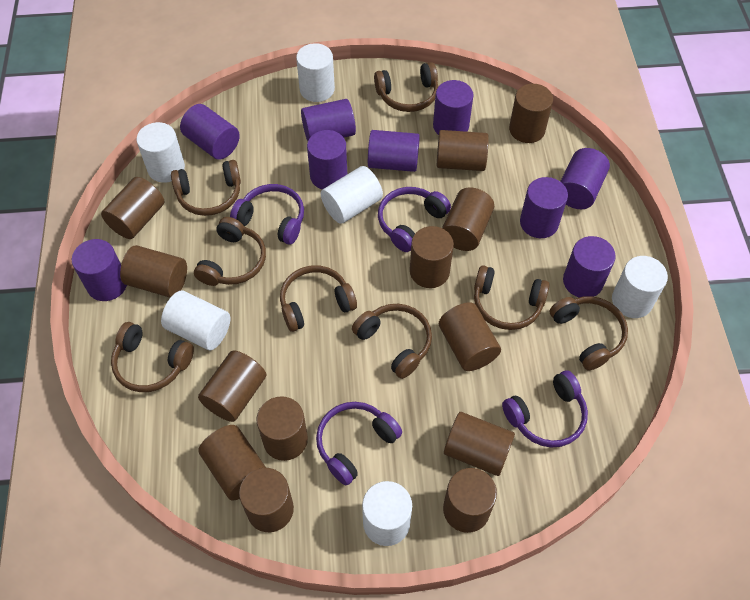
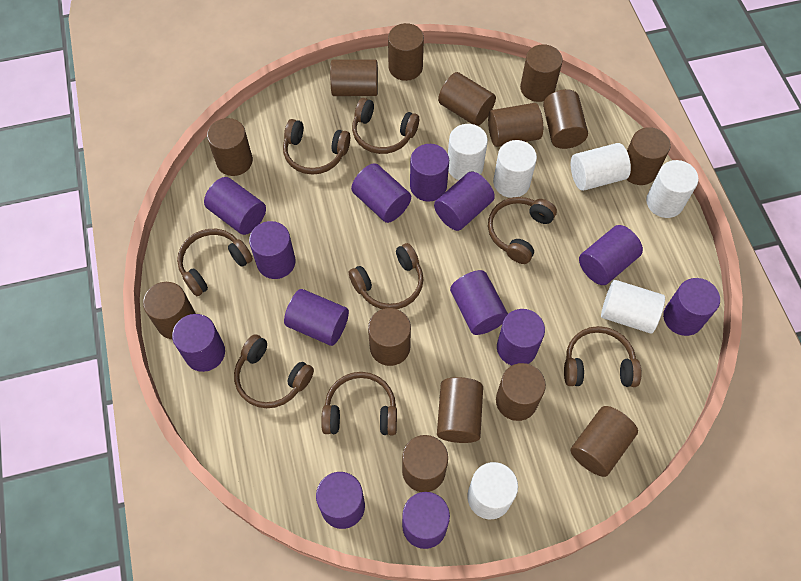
brown cylinder: [101,177,164,239] [120,245,187,298] [198,350,266,422] [199,425,266,500] [239,468,294,532] [256,396,308,461] [410,226,454,288] [437,130,489,171] [439,302,501,371] [442,187,494,251] [443,468,497,533] [444,412,515,476] [509,84,553,143] = 13 -> [143,282,196,339] [207,118,253,176] [330,60,378,96] [368,308,411,366] [388,23,424,81] [402,435,448,492] [437,377,483,443] [438,72,496,126] [488,103,543,147] [496,363,546,421] [520,44,563,102] [543,89,588,149] [570,406,638,477] [626,127,671,185] = 14
purple cylinder: [72,239,127,301] [180,104,240,160] [301,99,356,141] [307,130,347,189] [368,130,420,172] [433,80,474,135] [520,177,568,238] [560,148,610,209] [563,236,616,298] = 9 -> [172,314,225,372] [204,177,266,235] [249,221,295,279] [284,289,349,346] [316,472,365,529] [351,163,411,223] [402,492,450,549] [410,144,449,202] [434,171,495,231] [450,270,508,335] [497,309,545,365] [579,225,643,285] [663,278,720,336] = 13
purple headphones: [230,184,304,245] [316,402,402,485] [378,187,451,252] [502,370,588,448] = 4 -> none = 0

